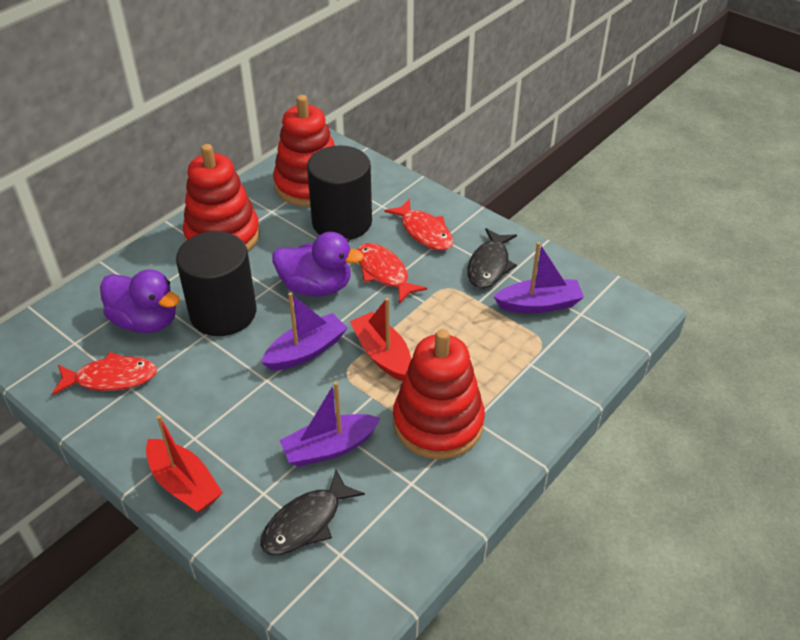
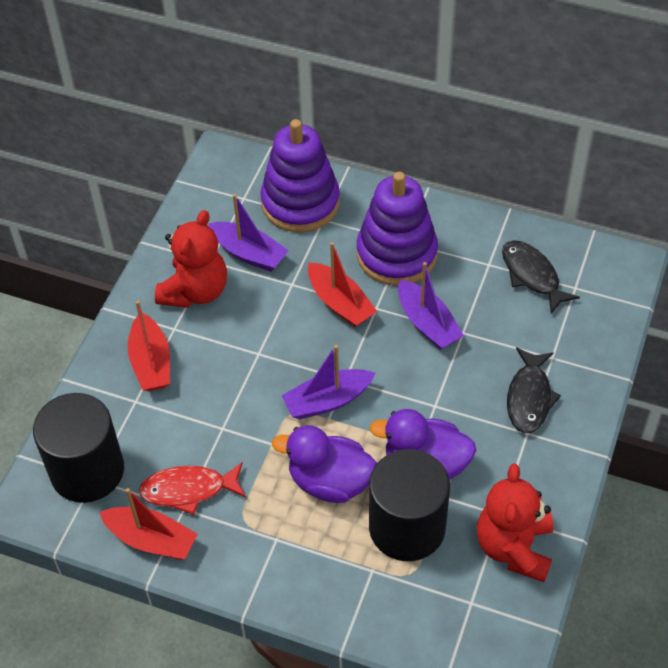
purple stacking toy: none = 0 -> [260,119,340,232] [357,172,438,285] = 2
red boat: [146,415,223,513] [350,298,411,381] = 2 -> [99,488,198,560] [128,301,170,391] [308,242,377,327] = 3
red fish: [52,352,157,395] [357,243,427,304] [384,199,453,251] = 3 -> [139,462,246,515] = 1
red stacking toy: [183,144,260,251] [273,95,335,206] [393,329,485,459] = 3 -> none = 0
red teddy bear: none = 0 -> [155,210,227,308] [477,464,553,582] = 2

